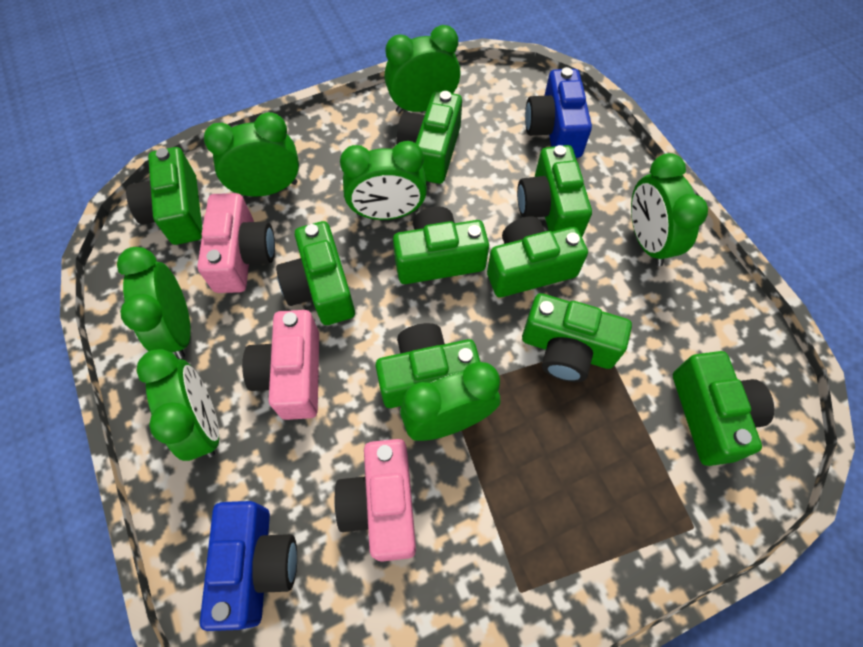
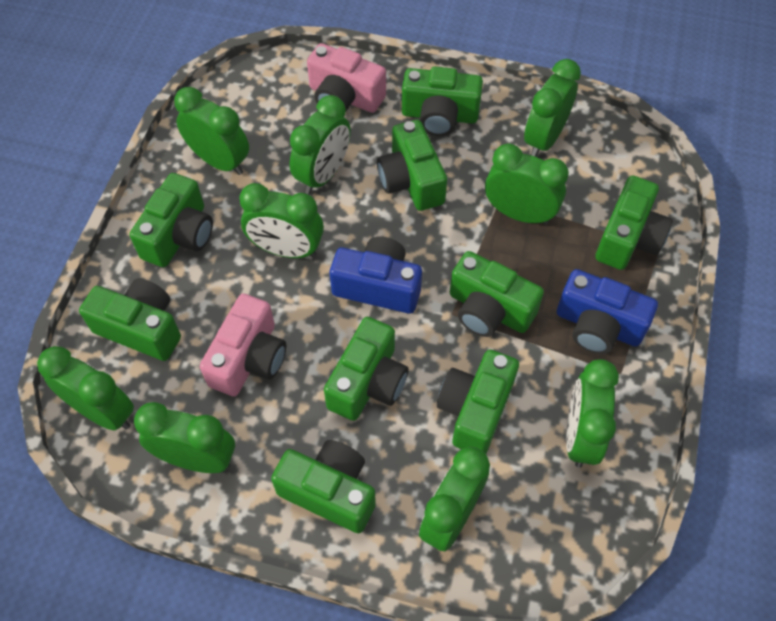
green clock: [117,247,191,359] [136,349,219,461] [204,112,299,197] [340,141,427,220] [385,25,461,114] [400,362,500,441] [631,153,708,266] = 7 -> [37,346,134,431] [134,402,235,473] [174,87,249,175] [239,183,324,258] [290,95,351,194] [419,447,490,551] [485,143,569,225] [524,59,581,157] [566,359,619,468] = 9
pink camera: [197,193,275,293] [242,310,319,420] [334,439,416,562] = 3 -> [200,294,286,397] [307,43,386,113] = 2

